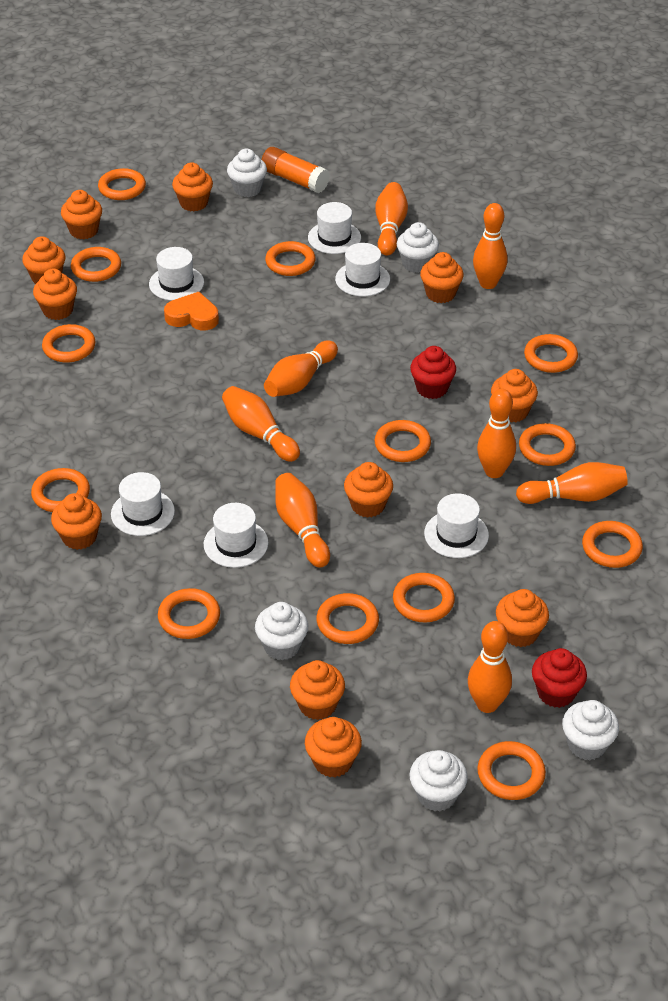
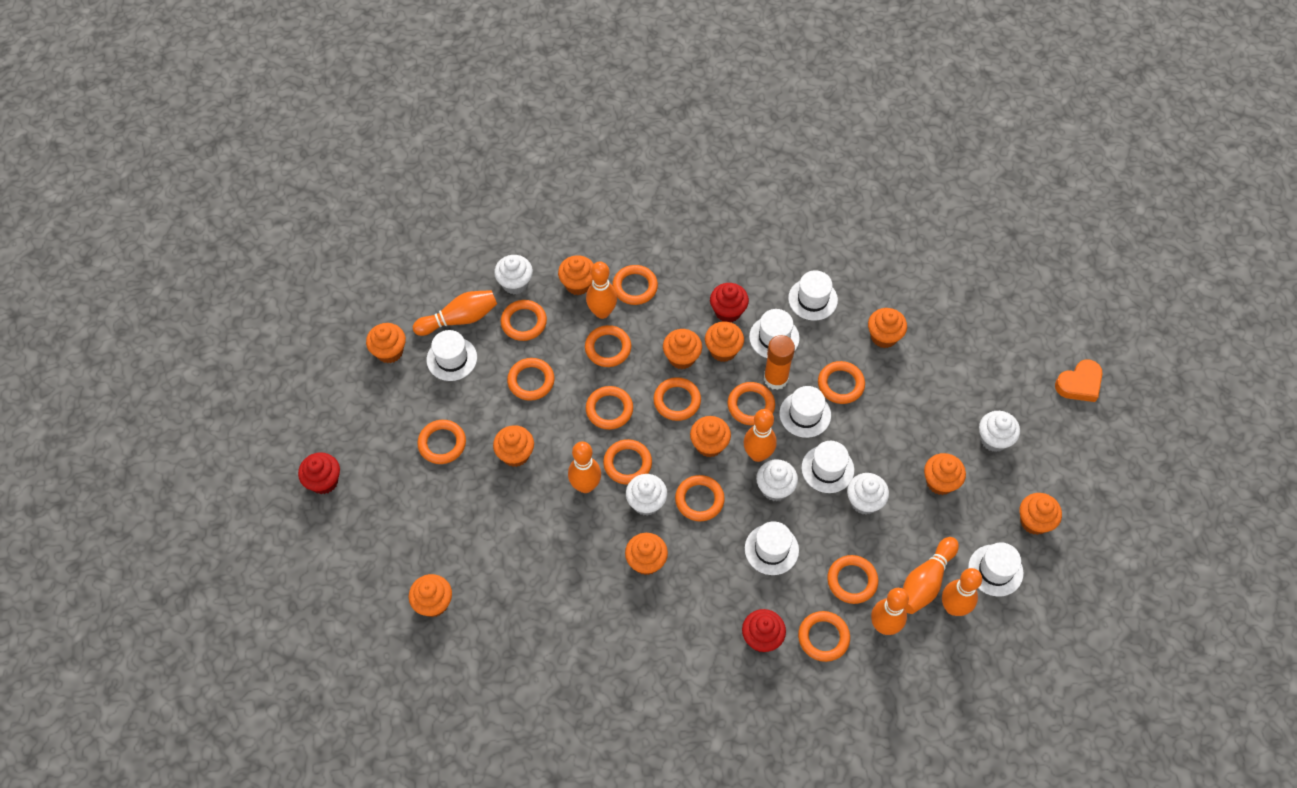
orange bowling pin: [222,386,300,462] [264,340,338,397] [275,473,330,567] [375,182,408,255] [468,621,512,713] [473,203,507,289] [477,389,516,478] [516,462,628,504] = 8 -> [413,290,497,336] [568,441,601,493] [586,262,617,319] [744,409,777,462] [871,588,909,635] [903,537,959,614] [942,568,982,616] = 7
red cupcake: [410,346,456,399] [532,648,587,708] = 2 -> [298,452,340,494] [710,283,749,322] [742,609,786,652] = 3
white hat: [111,472,175,536] [149,247,204,301] [204,503,268,568] [308,202,361,254] [335,243,390,296] [424,493,489,558] = 6 -> [427,330,477,381] [745,521,799,575] [749,309,800,358] [779,386,831,438] [788,270,838,321] [801,441,854,493] [968,542,1024,597] = 7

